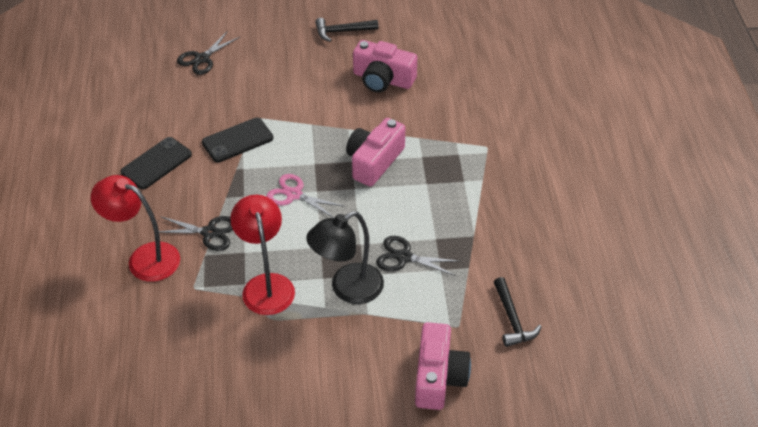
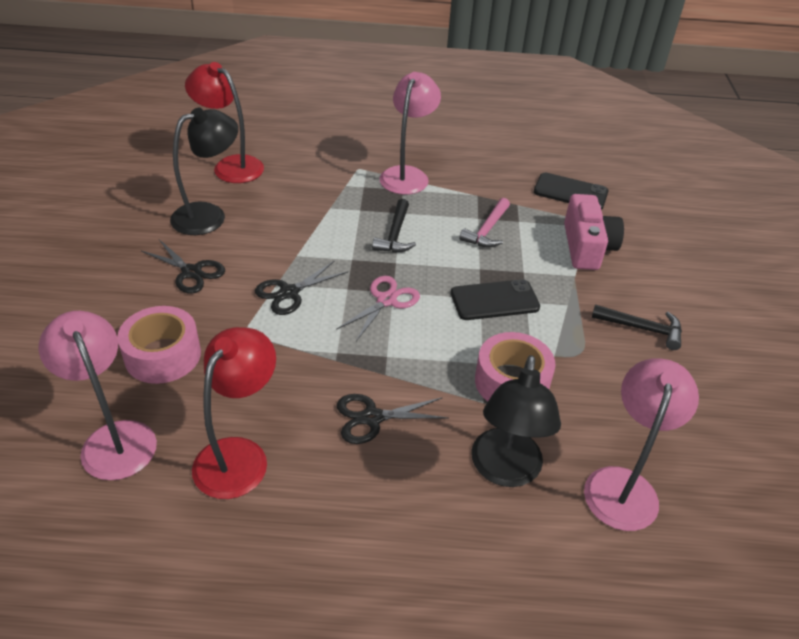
black lamp: [306,211,384,304] = 1 -> [170,107,238,235] [472,355,561,487] = 2
pink camera: [346,118,405,187] [353,40,417,93] [415,322,471,410] = 3 -> [564,194,624,270] = 1
pink hammer: none = 0 -> [459,198,510,247] = 1
pink lamp: none = 0 -> [39,311,157,480] [380,72,441,195] [584,358,699,531] = 3
pink tape: none = 0 -> [117,306,201,384] [475,332,556,402] = 2

